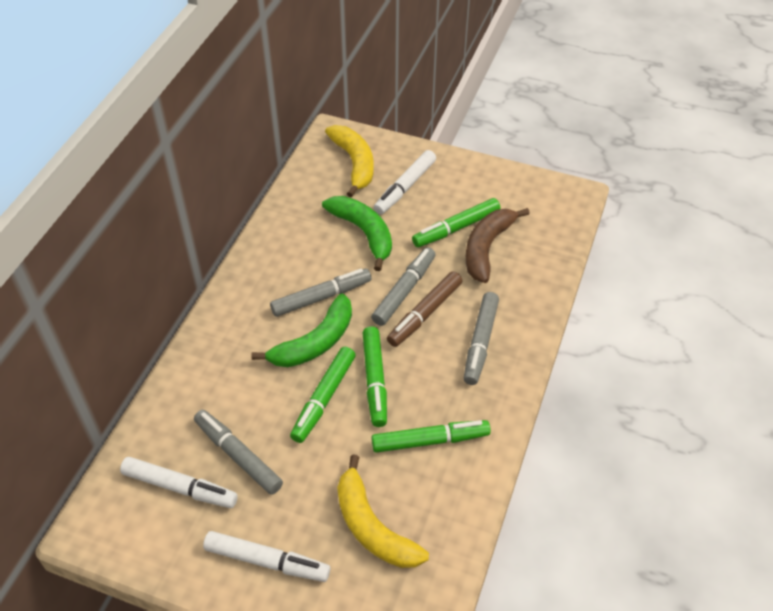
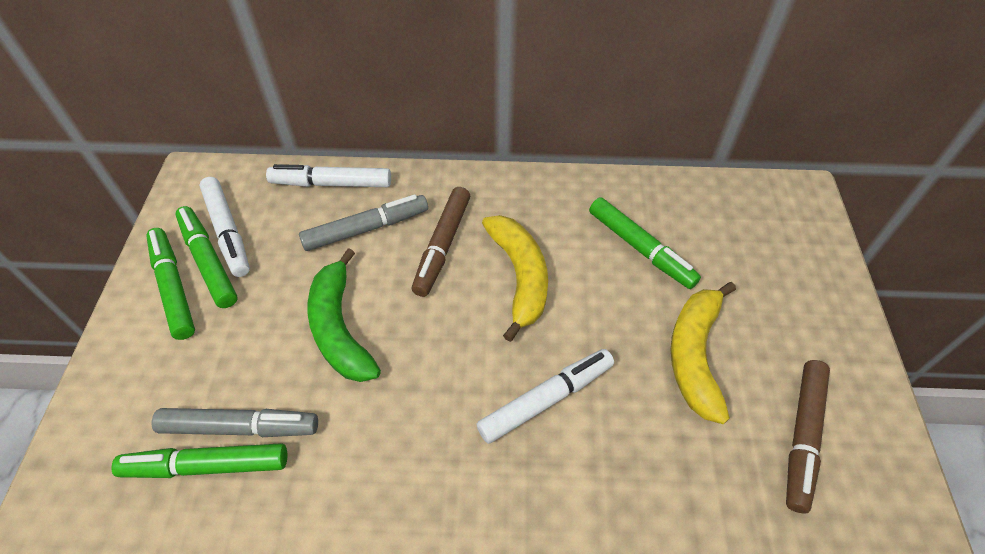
brown banana: [466,208,530,283] = 1 -> none = 0
brown marker: [387,271,462,347] = 1 -> [412,187,470,297] [786,360,830,513] = 2
green banana: [251,294,352,367] [322,196,392,271] = 2 -> [308,248,381,382] = 1
grey marker: [194,410,283,495] [270,269,372,317] [371,247,436,326] [464,292,499,385] = 4 -> [152,408,318,437] [299,195,428,251] = 2

